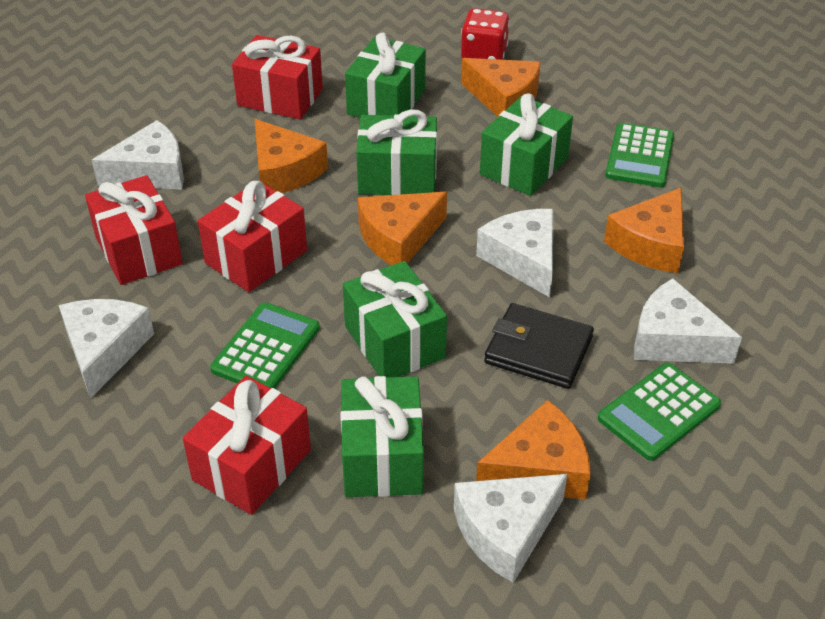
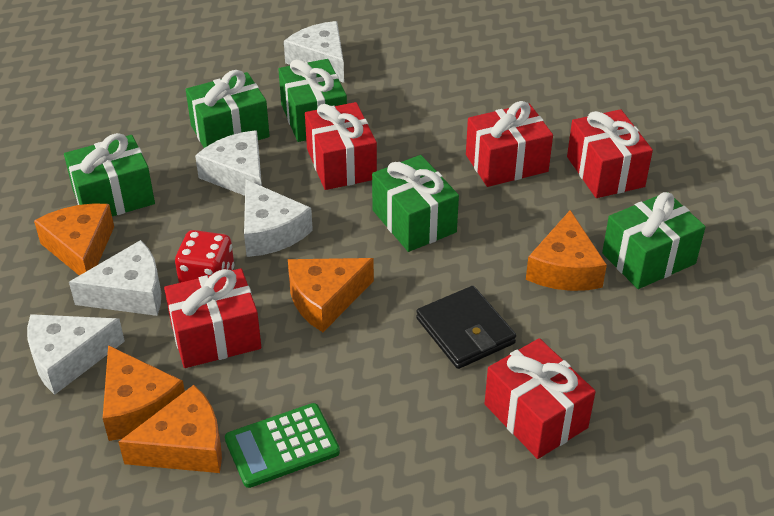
green calculator: [210,302,320,389] [598,363,721,461] [605,123,674,187] = 3 -> [225,403,340,488] = 1
red gift: [85,175,183,285] [183,376,311,515] [198,181,307,292] [232,35,323,119] = 4 -> [164,268,261,368] [305,102,377,190] [466,101,553,187] [484,338,596,459] [567,109,653,198] = 5

